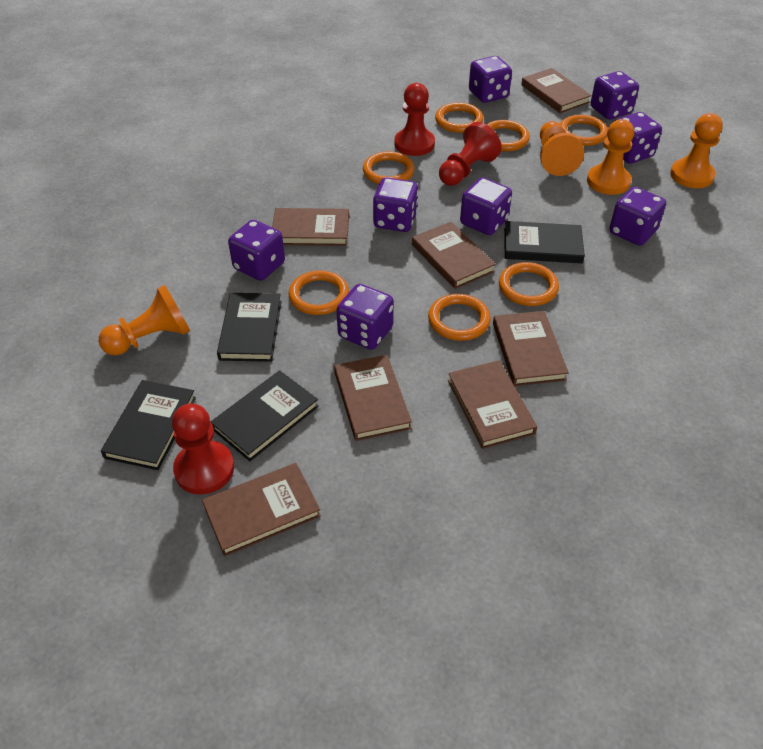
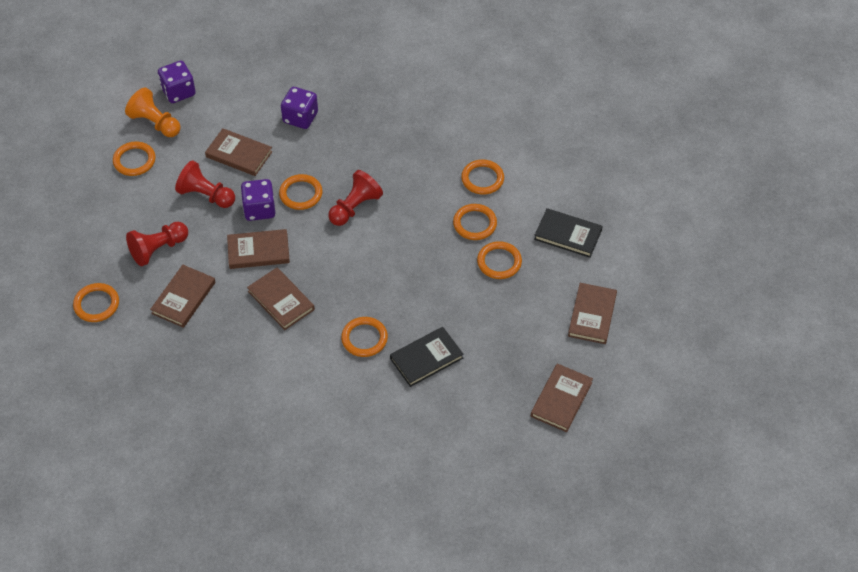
black book: [101,380,196,470] [211,370,319,461] [217,293,281,362] [504,221,585,263] = 4 -> [390,327,464,387] [534,208,603,258] = 2
brown book: [202,463,321,557] [272,208,349,246] [334,355,412,441] [412,222,496,289] [448,360,537,449] [493,311,569,386] [521,68,592,113] = 7 -> [150,265,215,328] [205,128,273,176] [227,229,290,269] [247,268,315,330] [531,364,593,432] [568,283,617,344] = 6
orange pawn: [99,285,190,356] [540,121,584,176] [587,119,634,195] [670,113,723,188] = 4 -> [125,88,181,137] = 1
purple dice: [228,220,285,281] [336,284,394,350] [373,177,419,232] [460,178,512,235] [469,56,512,103] [590,71,639,120] [609,187,666,246] [617,112,662,164] = 8 -> [158,61,196,103] [241,179,275,221] [281,87,318,129] = 3

